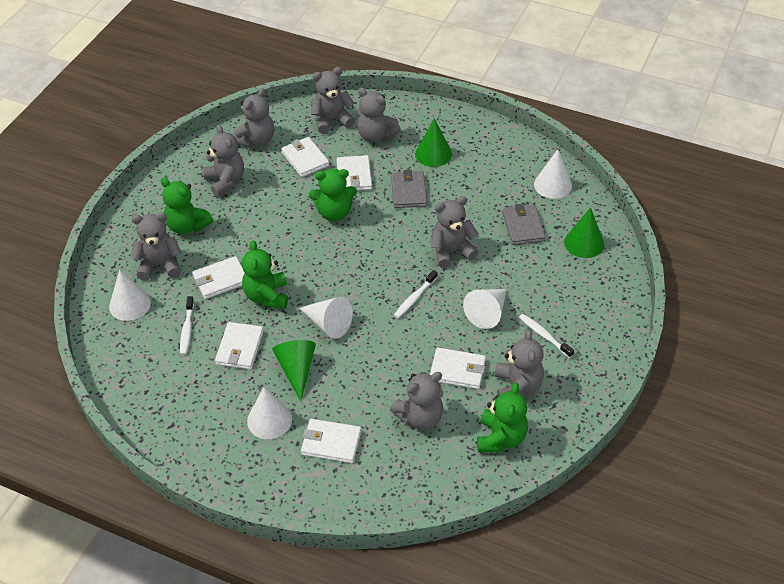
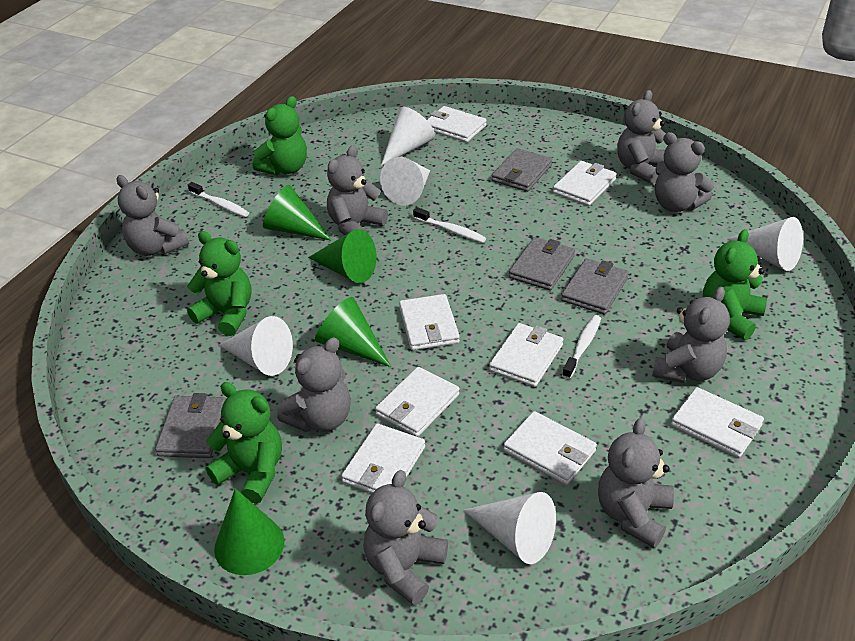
green cone: [272,340,316,401] [415,118,452,167] [564,207,604,258] = 3 -> [214,488,284,575] [263,185,332,241] [308,229,377,283] [315,297,391,367] = 4
grey wallet: [391,170,427,208] [502,204,546,245] = 2 -> [155,393,226,458] [492,148,552,192] [509,237,575,290] [561,258,629,314] = 4
white wallet: [192,256,245,299] [215,322,264,369] [281,137,329,177] [301,419,361,463] [336,155,372,191] [430,348,486,389] = 6 -> [341,423,425,493] [375,367,460,437] [399,294,460,350] [427,106,487,142] [489,323,563,387] [504,411,597,485] [553,161,616,206] [671,387,764,458] = 8

